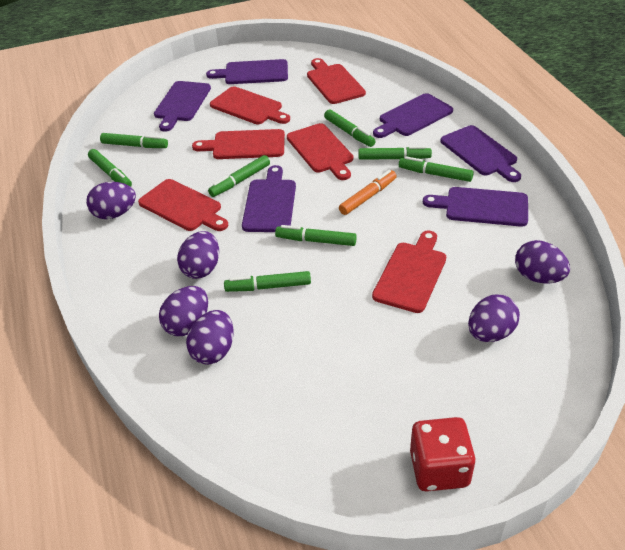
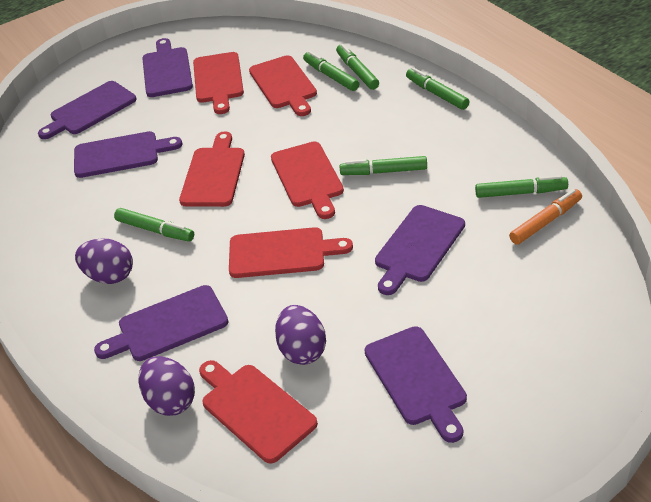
green marker: [88,149,132,187] [100,133,168,148] [208,155,270,197] [224,271,311,292] [275,225,357,246] [324,109,376,147] [359,146,432,160] [399,156,474,182] = 8 -> [114,208,194,242] [303,51,359,91] [336,44,379,90] [340,156,427,175] [406,67,469,110] [475,175,568,198] = 6
purple egg: [86,182,136,219] [159,286,208,336] [177,231,219,279] [186,310,234,365] [468,294,520,342] [515,240,570,284] = 6 -> [75,239,133,284] [139,356,195,416] [275,305,326,365] = 3
red dice: [410,417,476,492] = 1 -> none = 0

